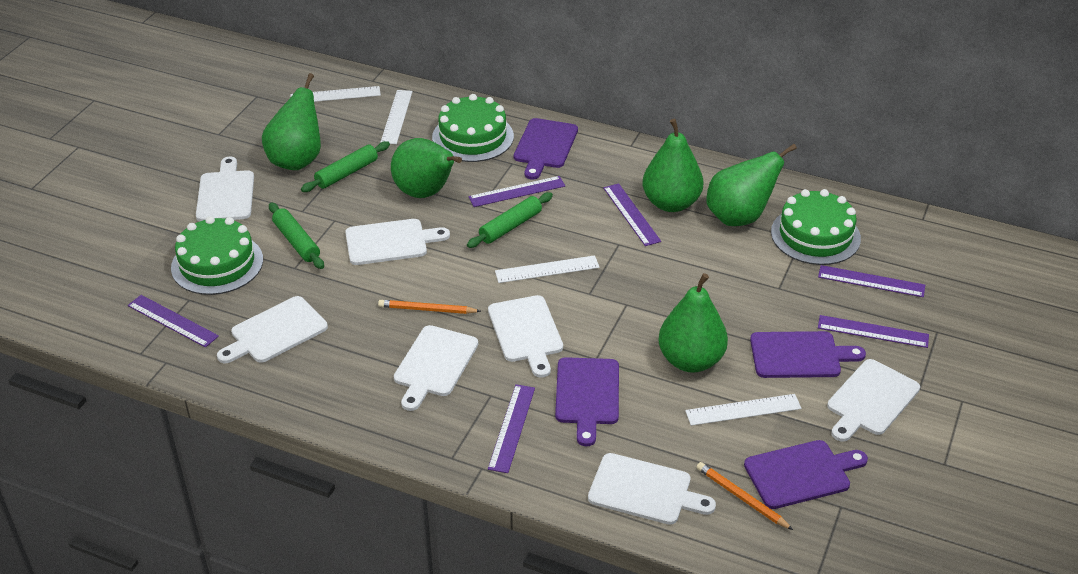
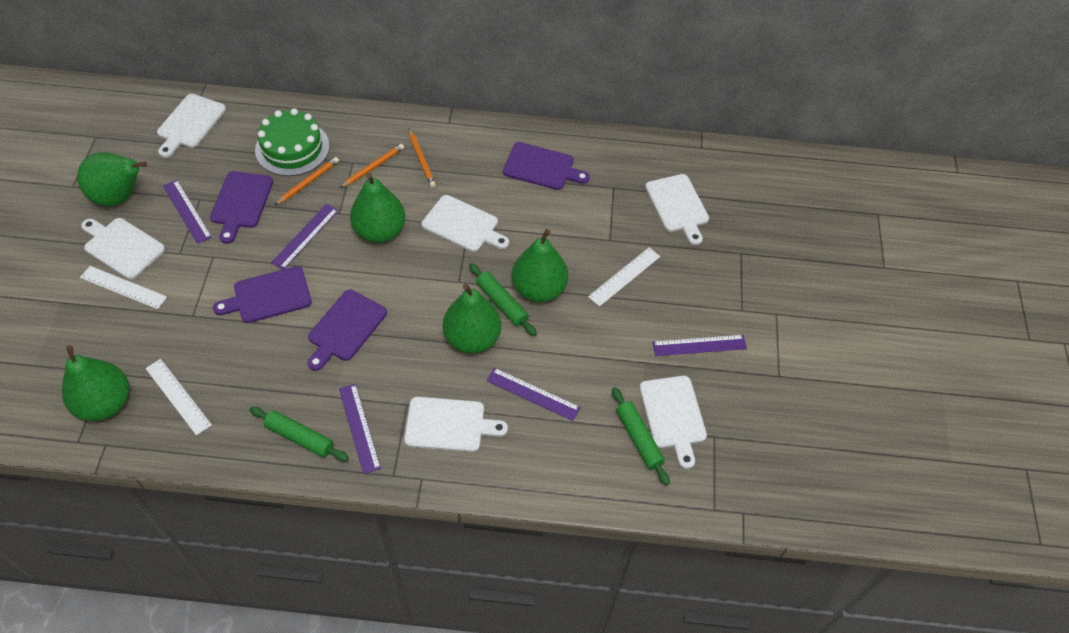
green cake: [171,216,263,295] [432,94,514,162] [771,189,861,265] = 3 -> [255,108,330,176] = 1
orange pencil: [378,300,481,314] [697,462,793,530] = 2 -> [275,157,339,205] [340,144,404,188] [409,129,436,188] = 3
purple ruler: [128,295,219,348] [468,176,565,207] [488,384,535,473] [603,183,661,246] [818,265,925,297] [818,315,929,348] = 6 -> [163,180,212,244] [271,204,339,270] [339,384,381,474] [487,368,581,421] [652,335,747,356] = 5
white cutting board: [196,156,254,221] [217,296,328,363] [345,219,450,265] [394,325,478,411] [488,295,563,378] [588,453,716,525] [827,359,920,442] = 7 -> [81,218,165,279] [157,94,226,158] [404,397,508,452] [422,195,509,252] [639,376,707,469] [645,174,709,245] = 6
white ruler: [290,86,381,102] [380,90,413,144] [495,255,600,283] [685,394,802,426] = 4 -> [80,266,167,309] [145,359,212,436] [588,248,660,307] = 3

